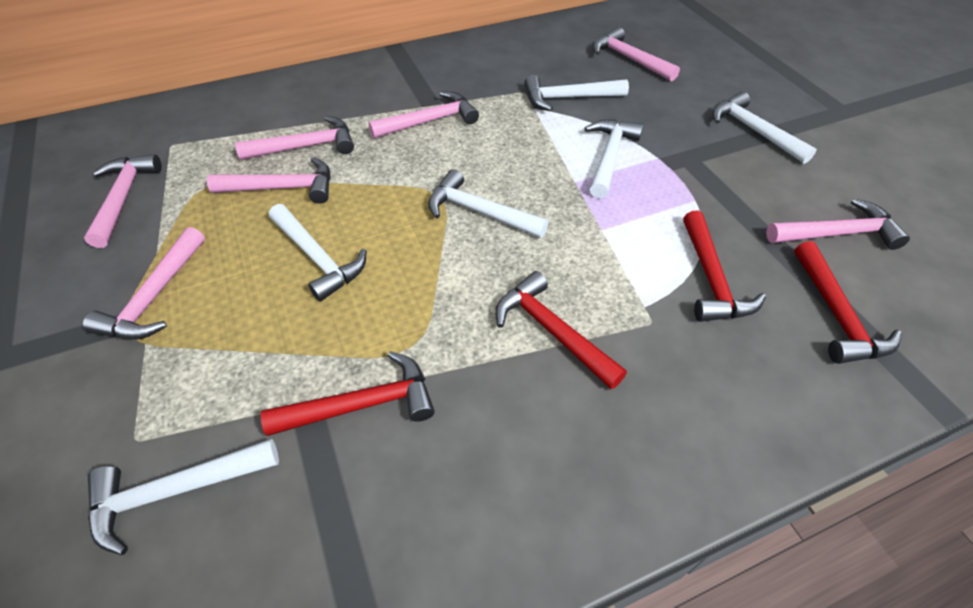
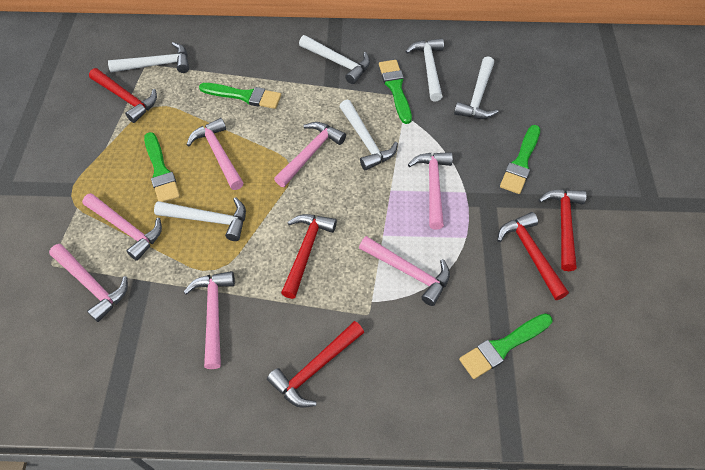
green brush: none = 0 -> [144,132,180,202] [199,83,281,109] [379,60,412,124] [459,313,552,379] [500,125,540,194] = 5
red hammer: [261,351,435,436] [495,271,627,389] [683,211,766,322] [794,241,901,364] = 4 -> [89,68,157,123] [267,321,364,408] [281,214,337,299] [497,212,569,300] [538,189,587,271] = 5

